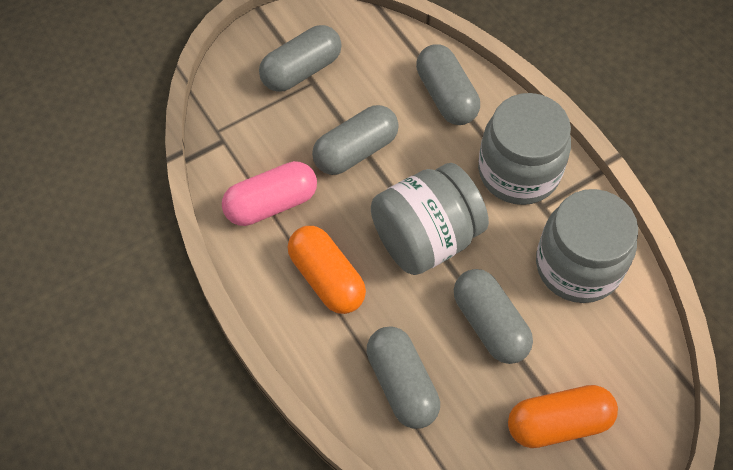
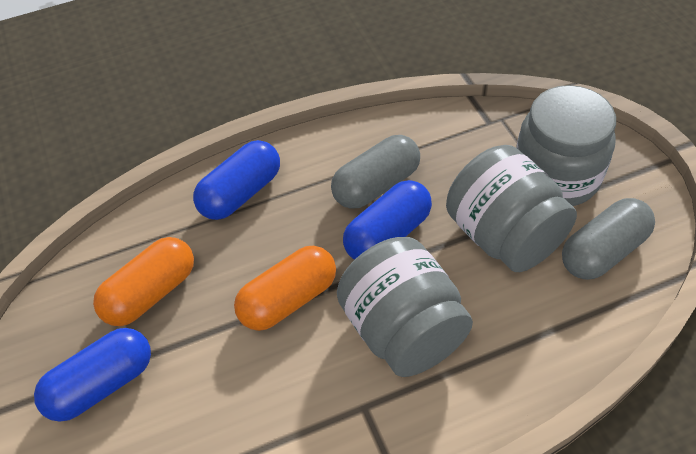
blue capsule: none = 0 -> [34,328,151,422] [193,140,280,220] [343,180,432,260] = 3
grey capsule: [259,25,342,92] [312,105,399,175] [366,327,440,429] [416,44,480,125] [454,269,533,364] = 5 -> [331,135,420,209] [562,198,655,280] = 2
pink capsule: [222,161,317,226] = 1 -> none = 0

